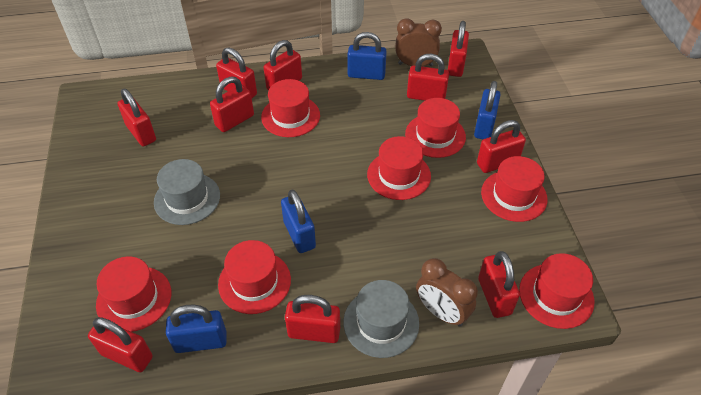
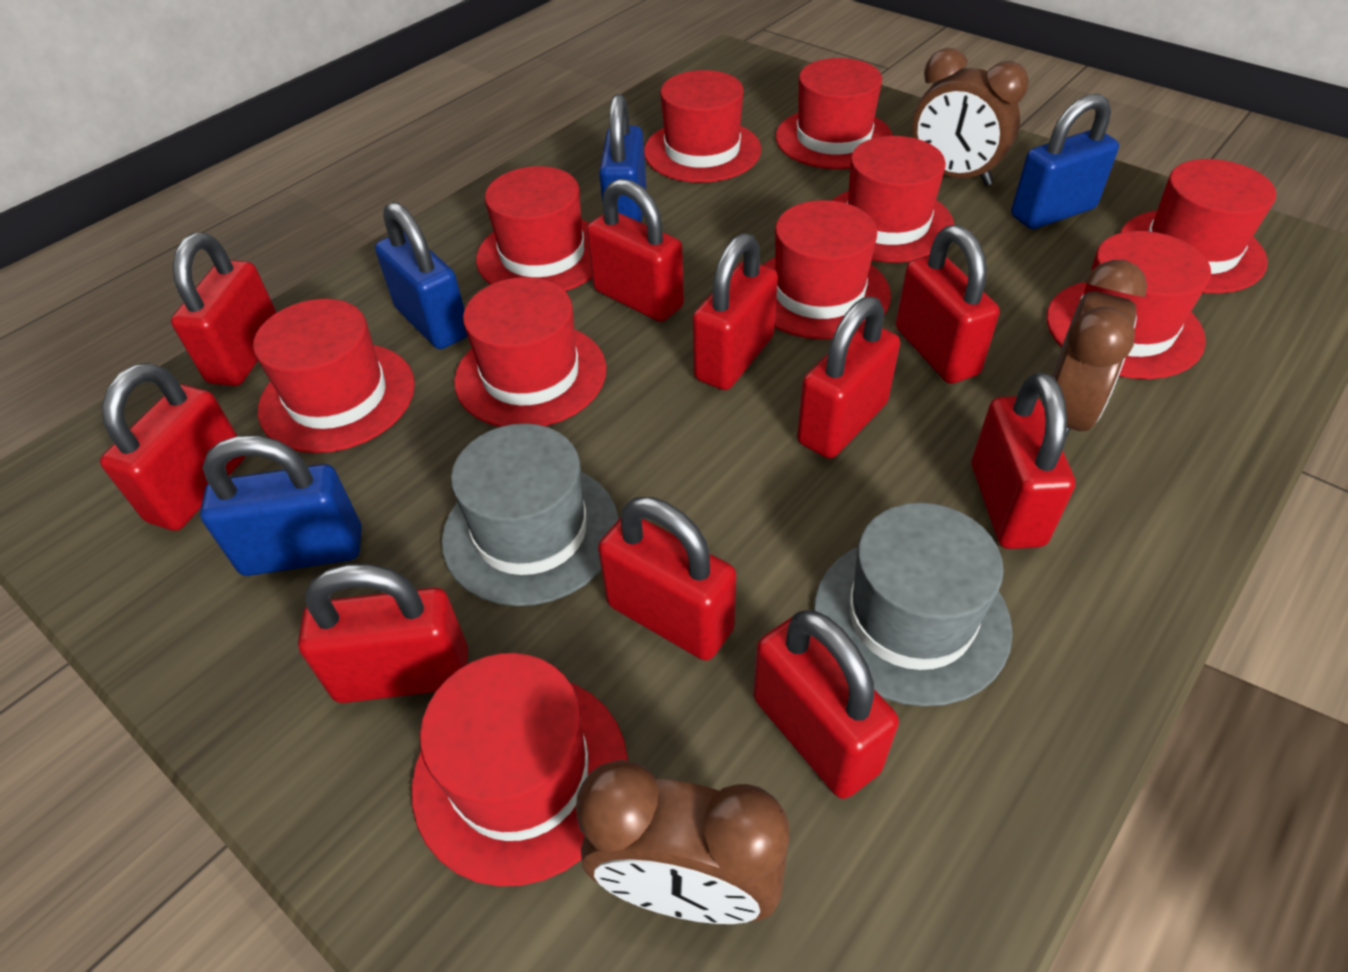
brown clock: [395,18,442,66] [416,258,478,327] = 2 -> [576,760,789,924] [912,48,1029,186] [1042,260,1147,438] = 3
red hat: [96,256,171,332] [218,240,291,314] [261,79,320,137] [367,136,431,200] [405,98,466,158] [481,156,547,222] [519,253,594,329] = 7 -> [253,299,415,453] [411,653,628,886] [454,277,606,427] [476,166,592,291] [644,70,761,183] [763,200,891,339] [776,58,893,169] [832,136,954,263] [1047,231,1211,379] [1120,159,1276,293] = 10

